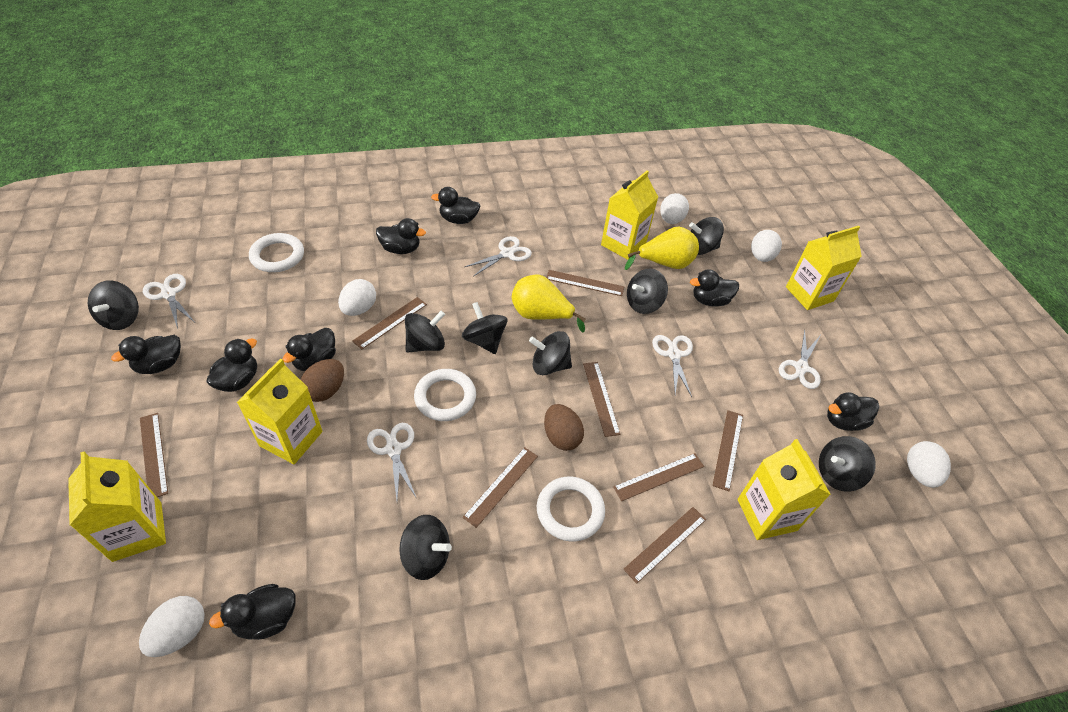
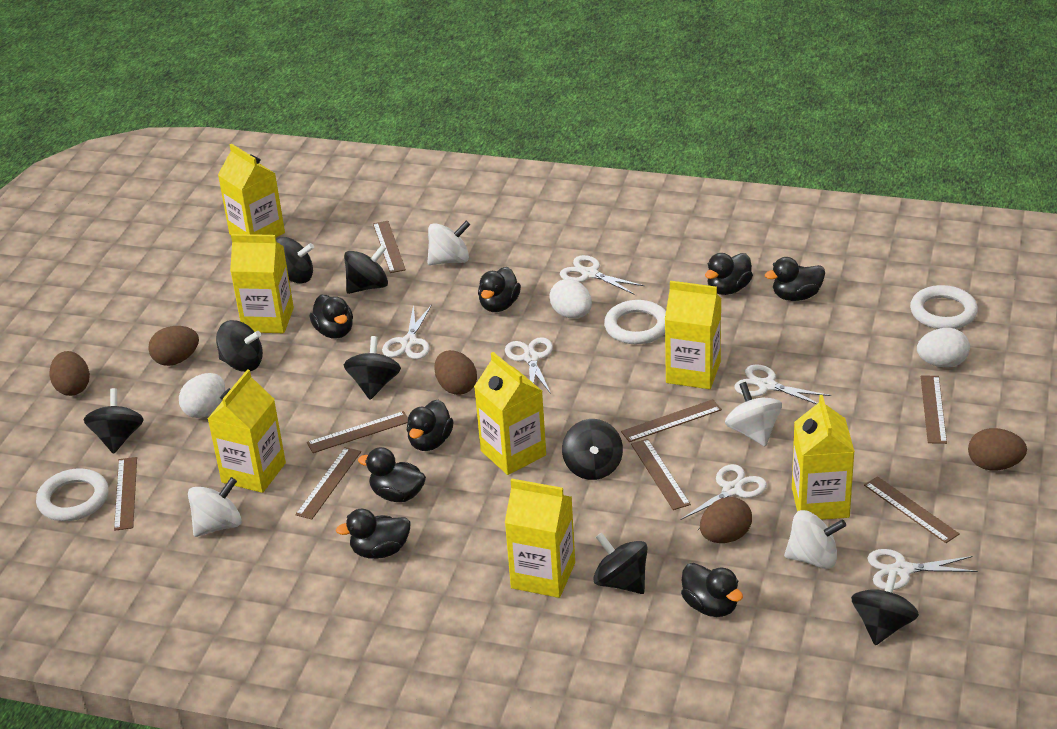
brown egg: [301,359,344,402] [544,404,584,451] = 2 -> [49,351,90,396] [148,326,199,366] [434,350,477,395] [700,497,752,543] [968,428,1027,470] = 5
white egg: [139,596,205,657] [338,279,376,316] [660,193,689,224] [751,230,782,262] [907,441,951,488] = 5 -> [179,373,225,418] [549,279,592,318] [917,328,970,367] = 3
white scissors: [143,274,194,329] [367,423,417,500] [465,236,532,277] [652,335,693,397] [779,330,821,389] = 5 -> [382,305,432,359] [505,337,553,394] [560,255,645,295] [681,464,767,530] [734,364,831,404] [867,549,978,590] = 6
white spinning top: none = 0 -> [188,477,242,537] [427,221,470,265] [725,382,782,447] [784,510,846,569] = 4
yellow carton: [68,452,166,562] [237,358,322,464] [601,170,658,260] [738,439,831,540] [786,226,862,310] = 5 -> [208,369,286,493] [218,144,285,237] [230,234,294,333] [474,352,546,475] [505,479,575,598] [665,281,722,389] [792,395,855,520] = 7
yellow pear: [512,274,586,332] [625,226,699,270] = 2 -> none = 0

